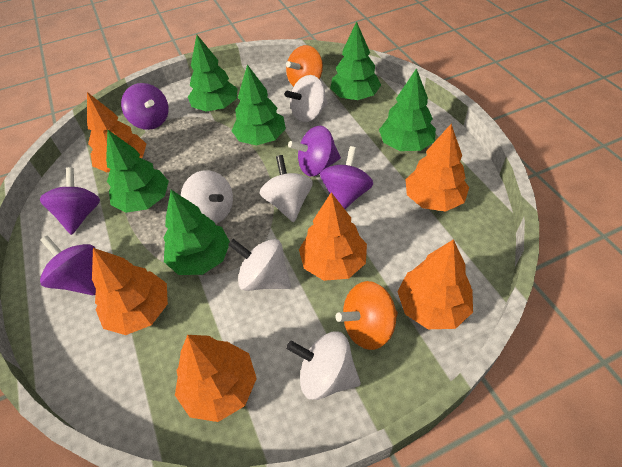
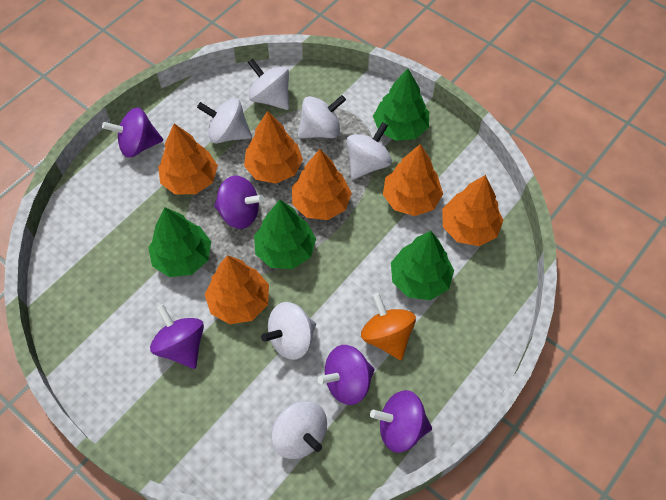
green tree: [106,129,169,213] [163,190,230,275] [188,35,238,112] [232,65,286,145] [330,22,381,100] [379,68,436,151] = 6 -> [148,207,211,277] [254,199,316,269] [373,69,429,141] [391,231,454,300] = 4
orange spinning top: [286,45,323,87] [335,281,398,350] = 2 -> [361,293,416,360] = 1
white spinning top: [181,170,233,224] [228,239,291,291] [259,155,313,222] [285,75,328,122] [286,331,361,400] = 5 -> [197,98,252,144] [248,58,289,110] [261,302,316,360] [271,401,327,459] [298,95,346,138] [346,122,392,179] = 6

